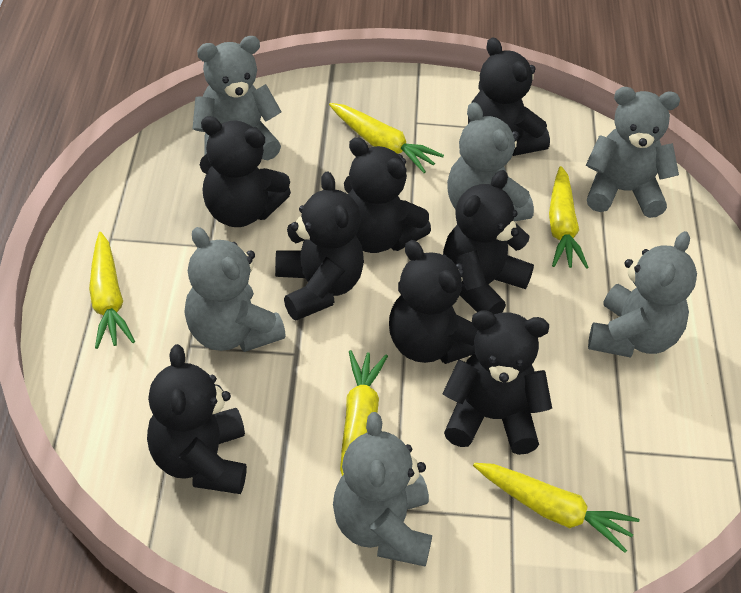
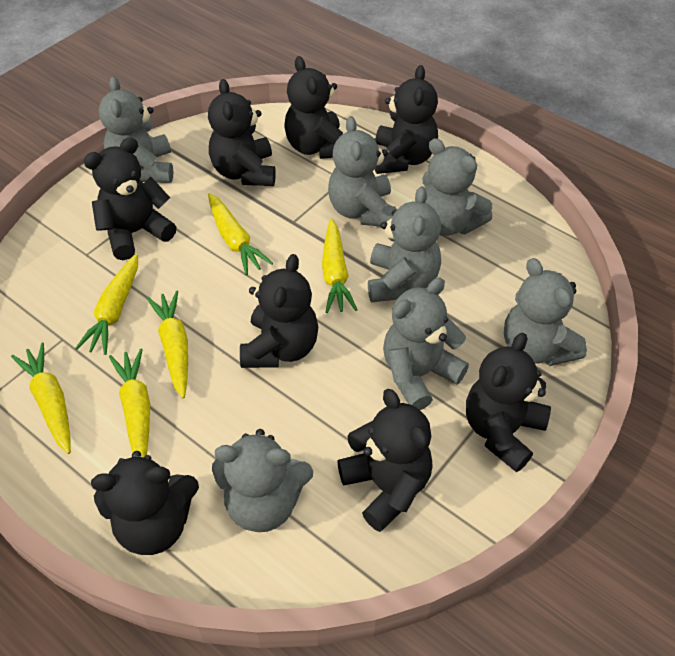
grey teddy bear: [184,227,286,352] [192,36,282,160] [333,412,432,567] [447,102,534,221] [586,87,680,218] [588,231,697,358] = 6 -> [99,76,173,183] [212,429,313,532] [328,116,396,226] [368,187,441,303] [383,278,469,410] [422,138,492,236] [504,258,587,366] = 7
yellow carrot: [89,232,135,349] [329,103,444,173] [340,350,388,476] [473,463,640,553] [549,166,589,269] = 5 -> [11,343,71,454] [75,254,138,355] [109,348,150,457] [147,290,188,398] [208,193,273,275] [322,219,357,313] = 6

